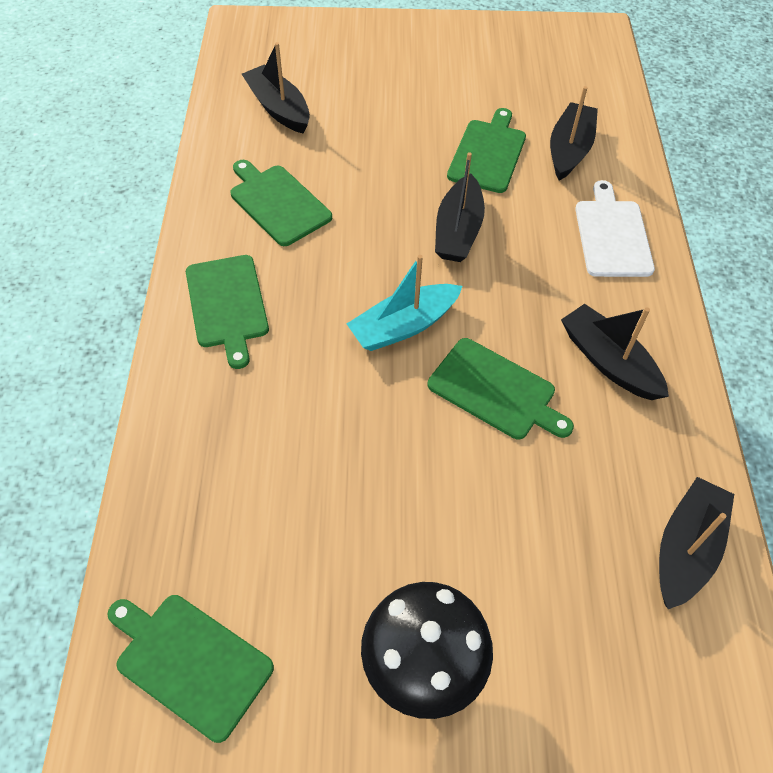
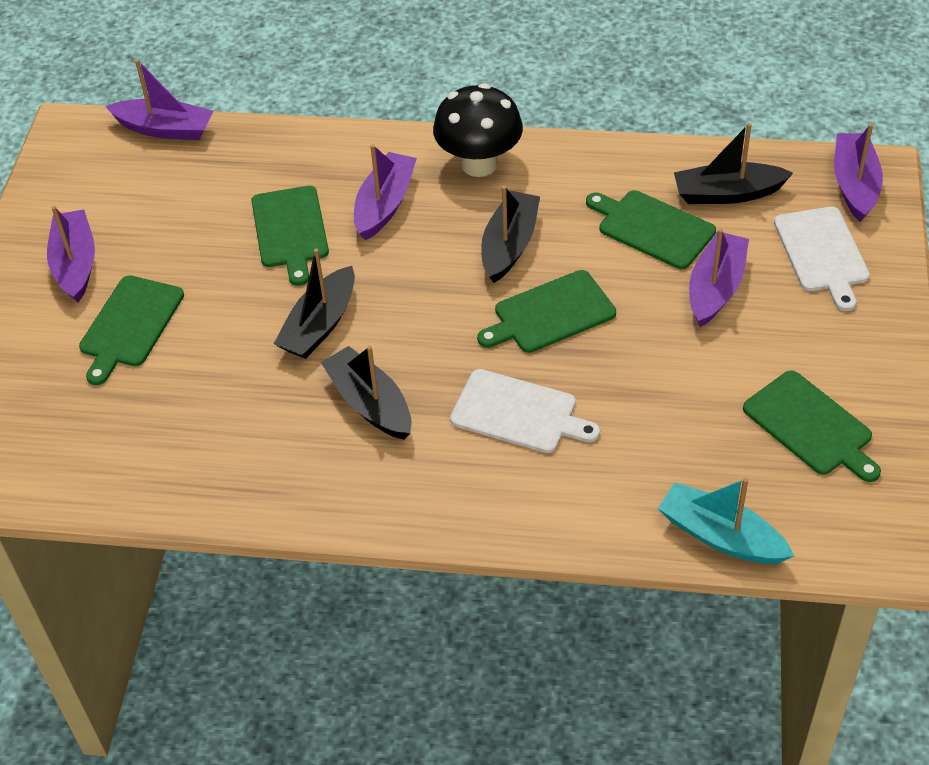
black boat: [242,42,310,134] [435,152,485,262] [550,86,598,181] [561,304,669,400] [659,477,734,609] = 5 -> [274,248,355,359] [321,346,411,440] [481,186,540,283] [674,123,793,204] = 4
purple boat: none = 0 -> [47,206,95,302] [105,59,214,140] [354,144,417,240] [689,228,749,327] [834,123,883,222] = 5
white cutting board: [575,180,655,277] = 1 -> [450,369,600,453] [774,207,870,311] = 2

